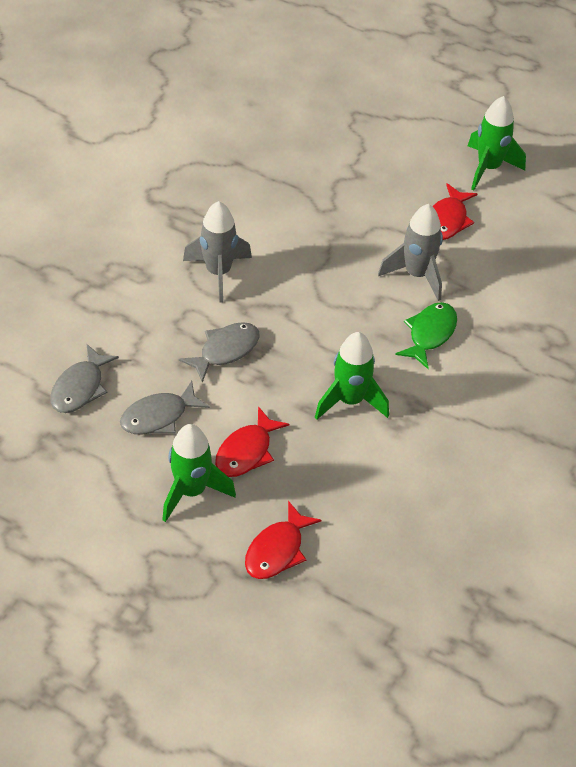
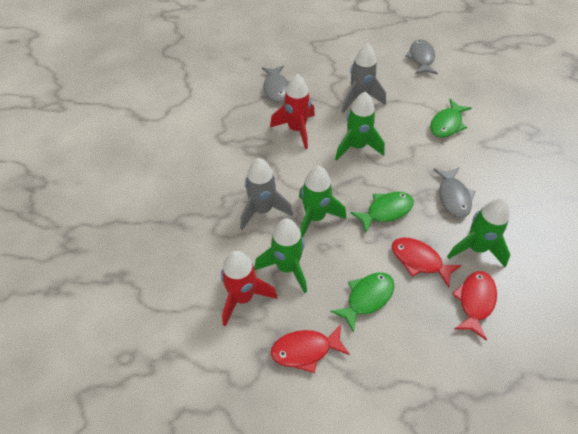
green fish: [396,302,457,369] = 1 -> [330,272,395,333] [351,192,414,233] [430,99,472,138] = 3
green rocket: [162,424,236,522] [315,332,389,420] [468,96,526,190] = 3 -> [254,219,307,293] [299,166,346,237] [335,92,385,161] [447,198,510,267] = 4
red rocket: none = 0 -> [221,251,277,326] [270,74,315,149] = 2

